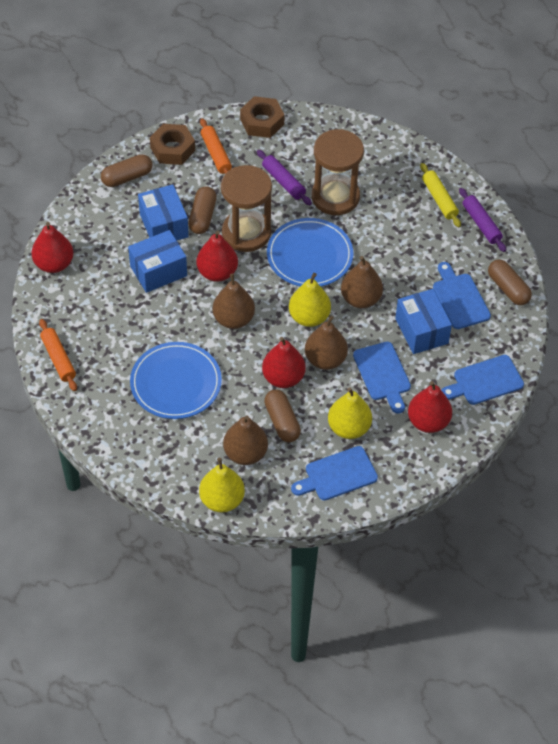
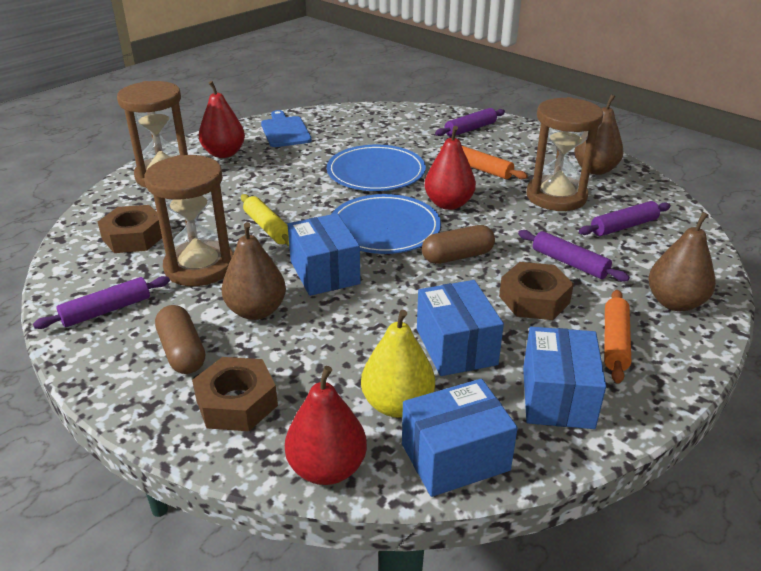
blue box: [128,230,187,293] [138,184,189,240] [395,289,452,354] = 3 -> [287,213,361,296] [402,379,518,497] [417,280,504,376] [523,327,606,429] = 4
blue cutting board: [291,446,378,501] [353,342,411,414] [433,262,491,329] [441,355,524,405] = 4 -> [261,110,312,147] = 1
brown capsule: [101,154,152,187] [188,186,217,234] [264,389,301,442] [488,259,532,305] = 4 -> [155,305,205,374] [422,225,495,264] = 2
brown hourglass: [221,165,272,252] [312,129,364,215] = 2 -> [117,81,188,188] [144,155,234,286] [526,97,604,211] = 3
brown nut: [150,124,195,165] [240,96,285,138] = 2 -> [98,205,162,253] [192,357,278,431] [499,262,574,320] = 3
brown pear: [212,274,255,329] [223,415,268,465] [305,316,348,370] [341,256,383,308] = 4 -> [221,222,286,320] [575,94,624,175] [648,212,716,311] = 3
purple rolling pin: [257,150,312,205] [459,188,506,252] = 2 -> [33,276,170,329] [435,108,505,137] [518,230,630,281] [579,201,671,236] = 4
red pear: [31,222,73,273] [196,231,238,282] [262,337,305,388] [408,381,452,433] = 4 -> [199,81,245,158] [285,366,367,485] [424,126,476,210] = 3
yellow pear: [199,458,245,512] [289,273,331,327] [328,387,372,439] = 3 -> [361,310,435,418] = 1

